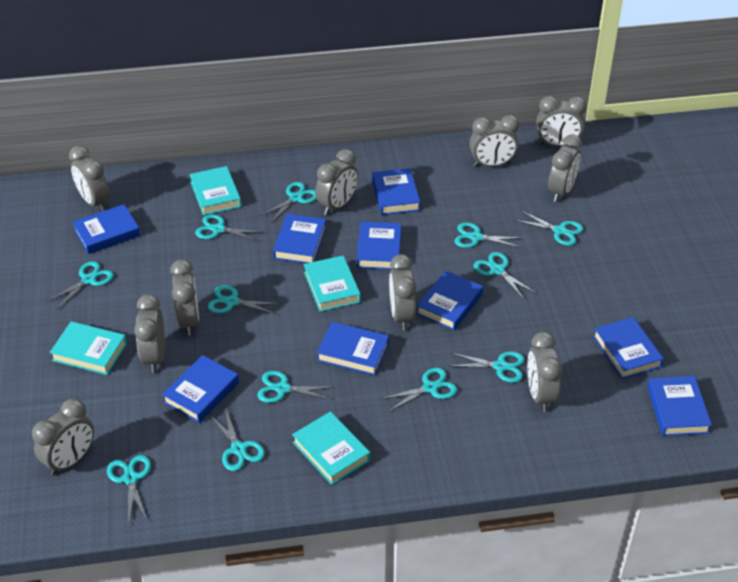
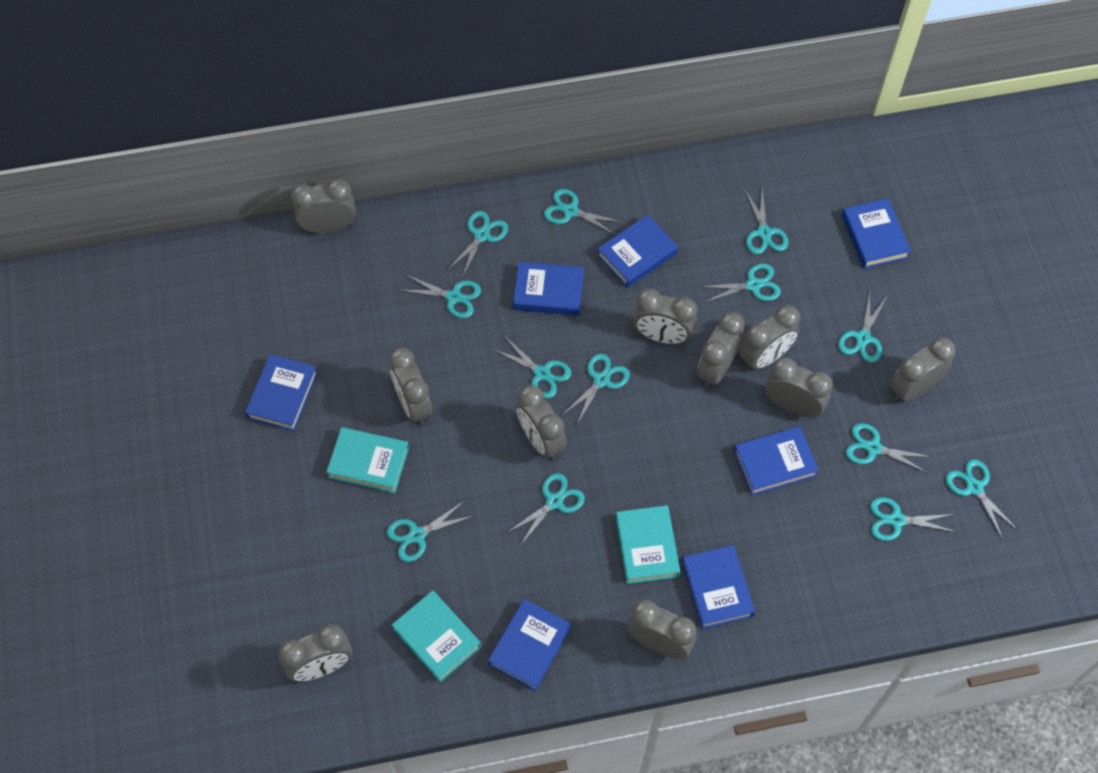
blue book: [72,204,140,254] [162,355,239,423] [273,214,326,264] [317,322,389,376] [357,222,401,270] [372,168,420,215] [417,271,483,330] [593,317,664,379] [647,376,712,436] = 9 -> [245,354,318,431] [488,599,571,691] [513,262,584,316] [597,215,678,288] [682,545,755,629] [734,426,819,496] [842,198,911,269] = 7
turquoise book: [50,321,127,375] [189,166,241,215] [292,411,370,485] [303,256,361,312] = 4 -> [326,427,409,493] [392,590,481,682] [616,505,680,584] = 3
turquoise scissors: [46,261,113,309] [107,455,151,525] [195,214,262,241] [208,285,281,314] [209,408,265,471] [257,371,334,403] [260,182,316,222] [380,368,457,412] [452,351,524,383] [454,222,521,248] [474,252,536,299] [515,211,583,246] = 12 -> [387,501,473,562] [401,274,481,318] [447,211,508,278] [493,337,571,398] [506,473,585,546] [544,189,622,235] [562,353,630,426] [699,263,781,303] [745,188,788,254] [838,292,887,362] [846,423,931,473] [870,497,956,541] [946,460,1018,539] = 13

